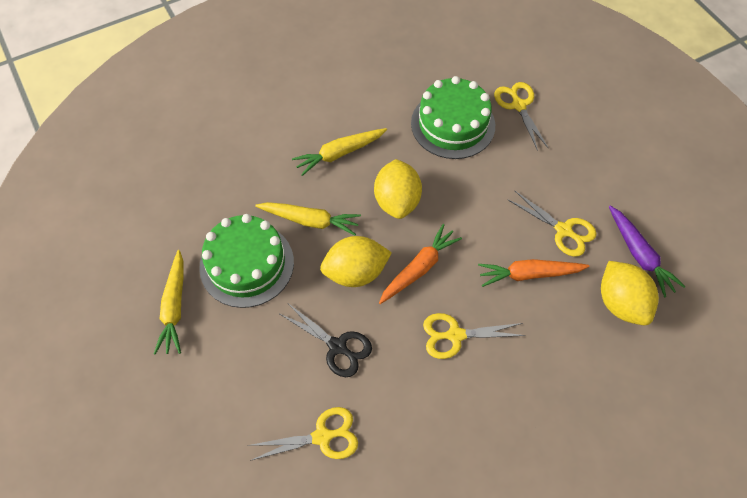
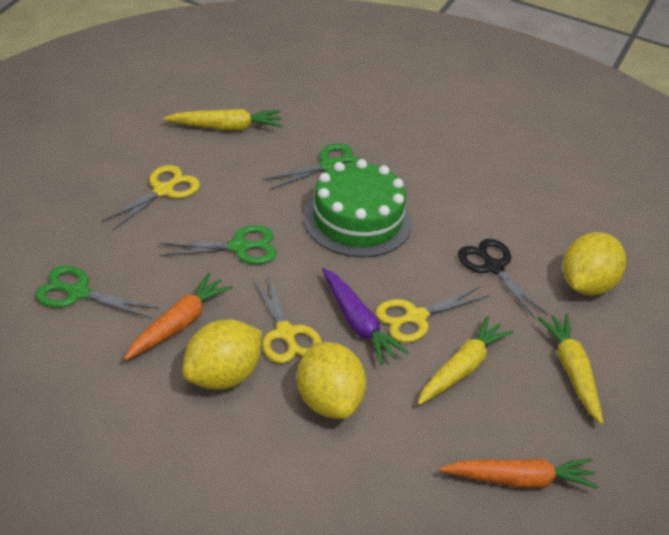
green cake: [199,214,294,308] [411,76,495,159] = 2 -> [303,159,412,257] = 1
green scissors: none = 0 -> [35,265,159,319] [159,225,277,264] [263,143,360,190] = 3
yellow scissors: [248,407,358,461] [423,313,526,359] [494,82,548,151] [507,191,597,257] = 4 -> [102,165,200,230] [252,274,322,363] [375,286,490,343] = 3

